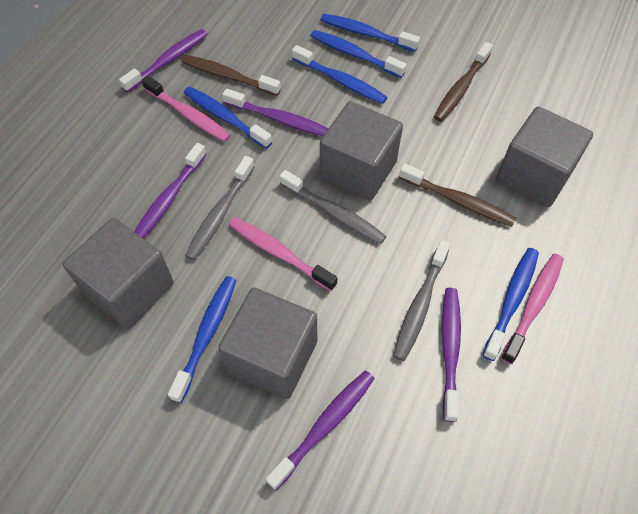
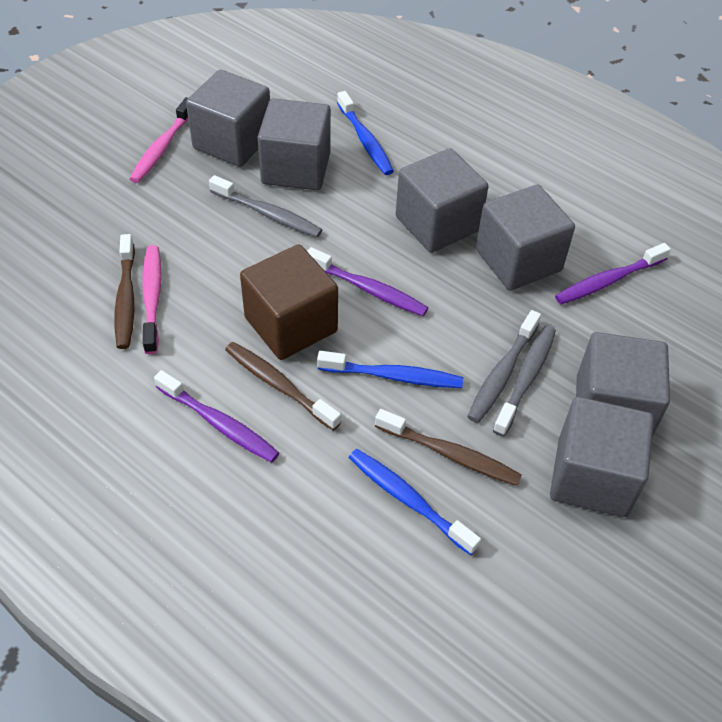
blue toothbrush: [168,276,236,403] [184,86,272,149] [292,45,387,104] [311,30,407,78] [320,14,420,52] [483,248,539,361] = 6 -> [317,351,463,388] [337,91,394,175] [349,449,481,555] = 3
brown cube: none = 0 -> [240,244,338,360] = 1
grey cube: [63,218,174,329] [218,287,317,399] [320,101,403,201] [496,106,593,208] = 4 -> [186,70,270,167] [258,98,331,190] [396,148,488,253] [476,185,575,291] [550,397,654,517] [576,332,670,437] = 6
pink toothbrush: [141,75,231,142] [229,217,337,291] [501,254,564,364] = 3 -> [129,97,188,183] [142,245,162,354] = 2
purple toothbrush: [119,29,208,93] [134,143,207,239] [222,89,329,136] [266,371,375,490] [442,288,461,422] = 5 -> [154,370,279,463] [307,247,428,316] [555,243,671,304] = 3

